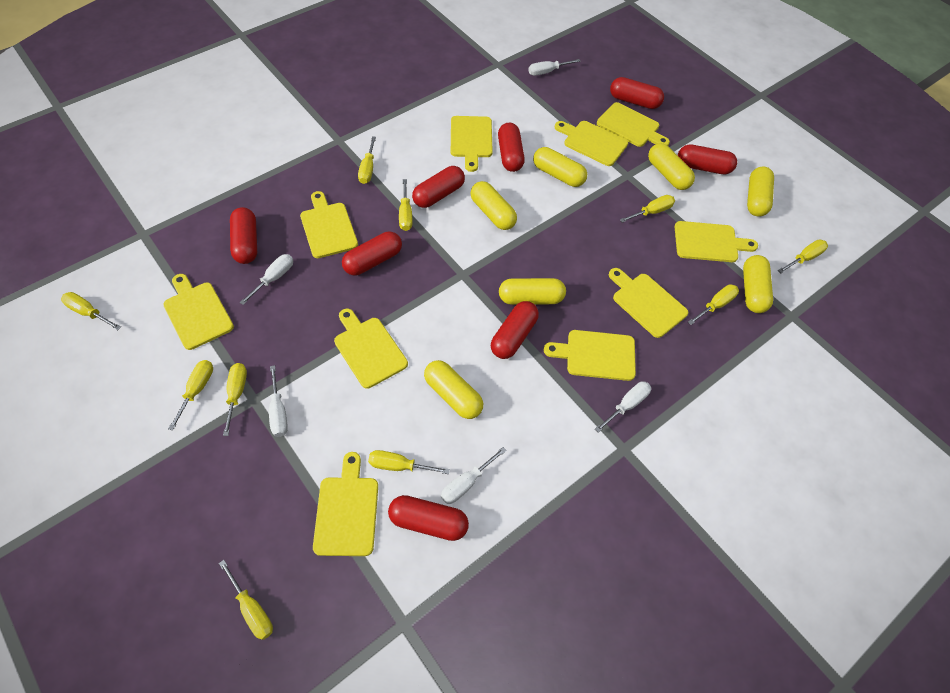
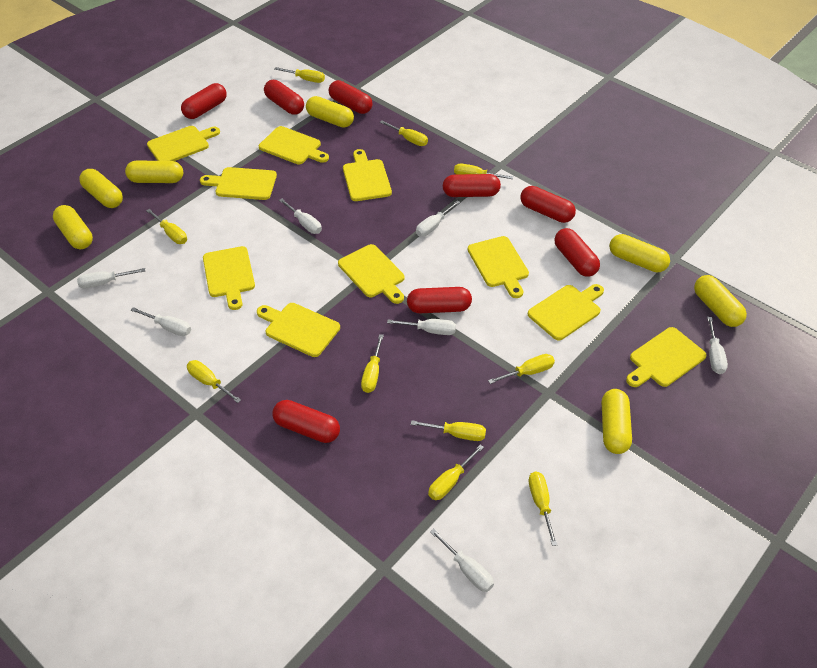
white screwdriver: [240,254,293,305] [269,365,288,437] [441,447,507,504] [528,59,581,76] [595,381,651,433] = 5 -> [77,268,145,288] [131,307,191,336] [279,199,322,234] [387,319,456,335] [416,200,460,237] [430,529,494,592] [707,317,728,374] = 7

